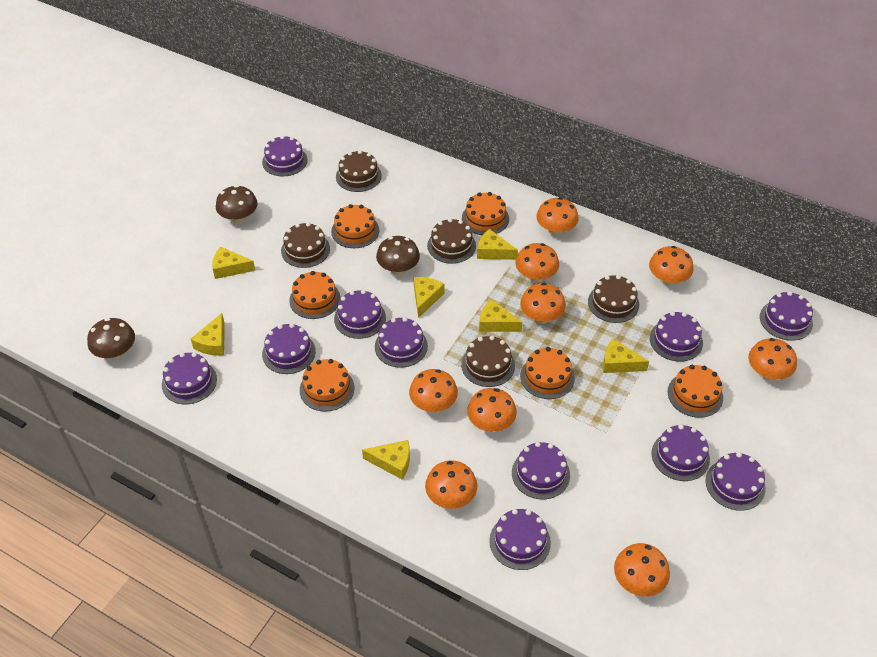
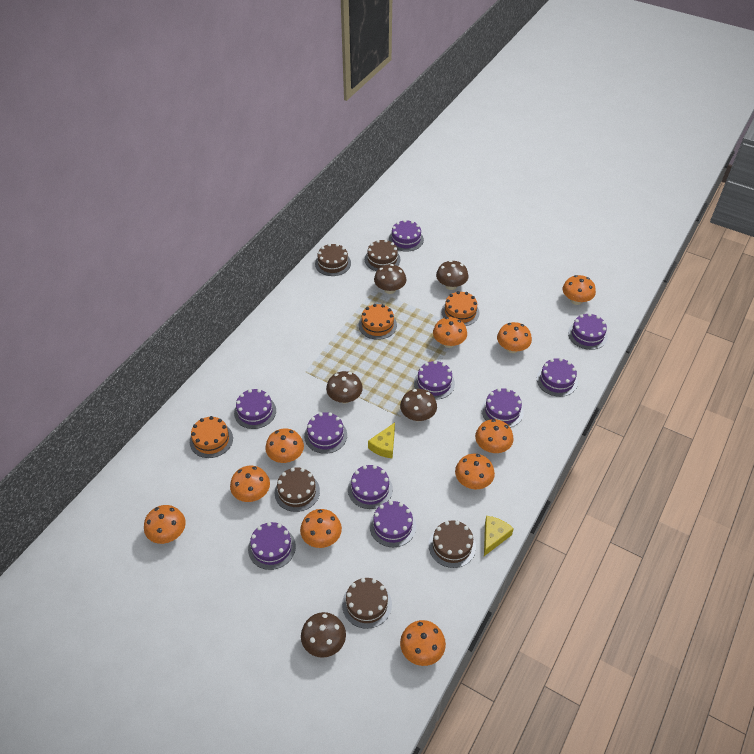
brown mushroom: [87,318,135,359] [216,185,258,224] [376,236,420,275] = 3 -> [301,612,346,658] [326,371,363,403] [374,264,406,294] [400,389,437,421] [436,260,468,290] = 5
orange cake: [289,271,340,319] [300,359,355,412] [331,204,379,248] [462,192,509,235] [520,347,575,399] [667,365,723,418] = 6 -> [190,416,233,458] [359,304,397,340] [441,291,480,326] = 3
orange mushroom: [409,369,458,412] [425,460,477,509] [467,388,517,432] [516,243,559,283] [520,283,566,324] [536,197,579,236] [614,543,670,597] [649,246,694,286] [748,338,797,380] = 9 -> [144,505,186,544] [230,466,270,502] [265,429,304,463] [300,509,342,548] [400,620,446,666] [433,317,467,348] [455,454,495,489] [475,419,514,453] [497,322,532,353] [562,275,596,305] = 10
purple cake: [162,352,217,404] [262,135,307,176] [262,323,316,374] [334,290,386,339] [375,317,428,368] [489,509,551,570] [512,442,570,499] [650,312,703,362] [651,424,710,481] [705,452,765,511] [760,291,813,341] = 11 -> [234,389,276,429] [248,522,296,570] [304,412,347,454] [348,465,393,509] [370,501,416,547] [389,220,424,252] [414,361,455,400] [481,388,524,428] [537,358,578,397] [568,313,608,350] = 10
yellow cheese: [191,313,224,356] [212,247,255,279] [362,440,410,480] [414,277,445,318] [477,229,518,260] [479,299,522,332] [603,338,649,373] = 7 -> [368,423,395,458] [484,516,514,556] = 2

